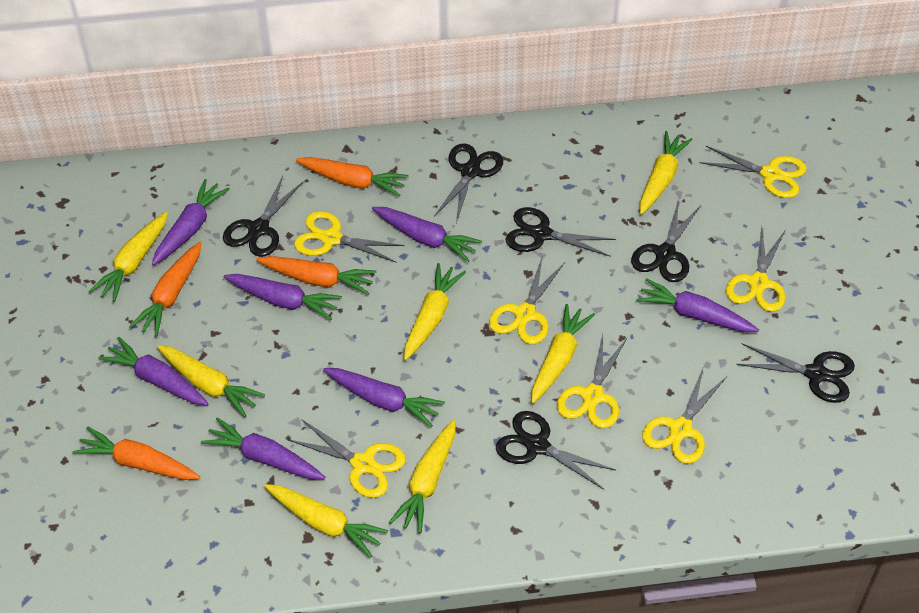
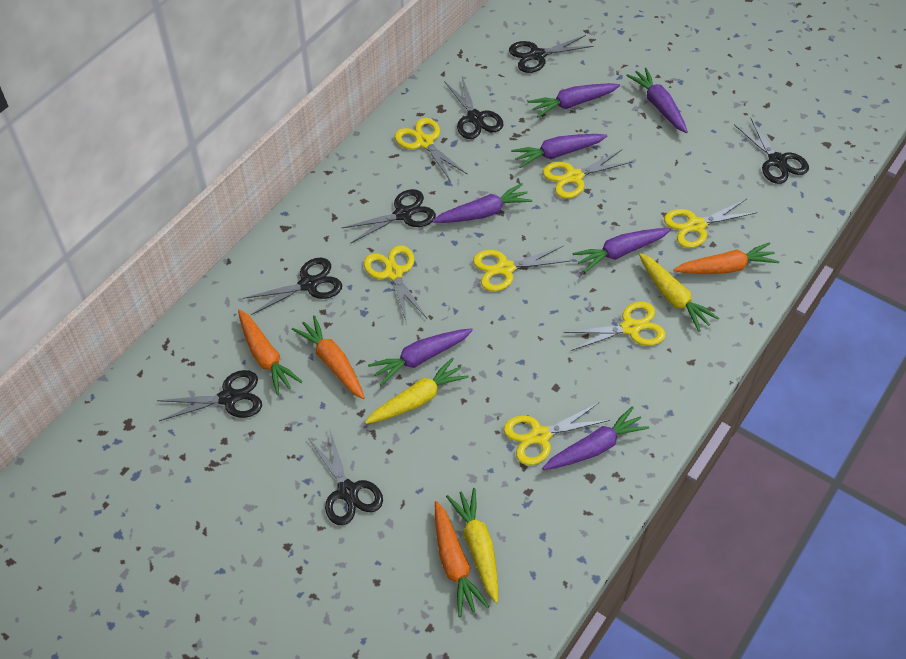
black scissors: [223,176,303,257] [434,143,503,223] [496,411,616,489] [505,207,616,257] [631,199,701,282] [736,344,855,403] = 6 -> [157,370,262,421] [243,258,342,315] [308,428,383,525] [342,189,436,244] [444,77,503,139] [509,35,593,73] [734,117,809,184] = 7
yellow carrot: [89,212,168,302] [157,345,265,417] [264,484,388,558] [389,420,455,533] [404,263,466,360] [531,304,595,404] [640,131,693,215] = 7 -> [365,358,469,424] [446,488,498,603] [639,253,719,332] = 3

